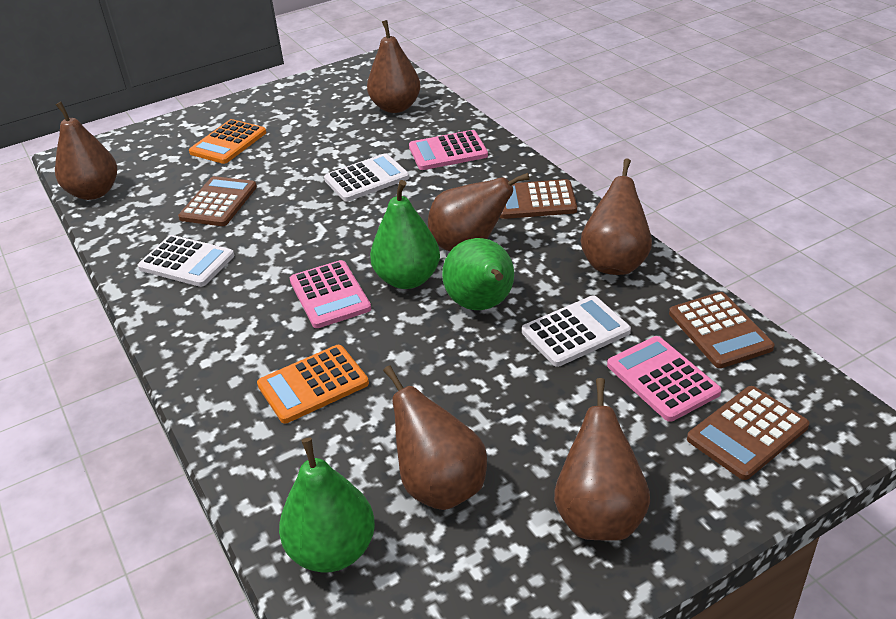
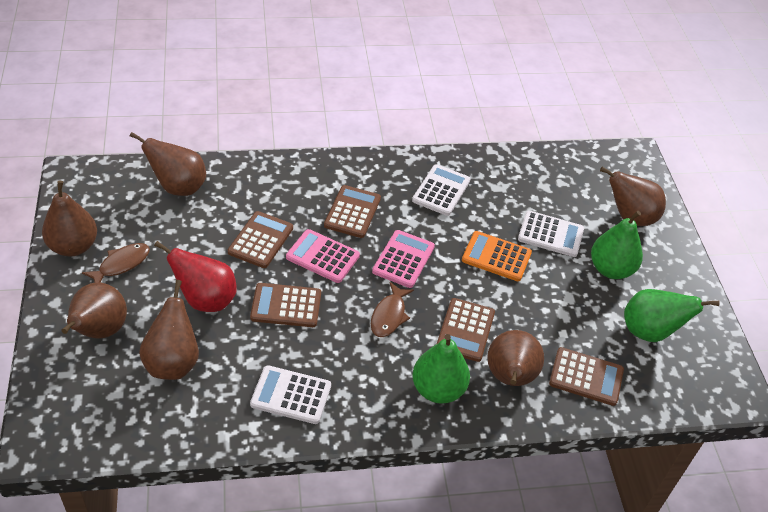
brown calculator: [178,176,257,226] [500,179,577,219] [669,292,775,368] [687,386,809,480] = 4 -> [228,211,293,268] [250,283,321,327] [324,185,381,238] [437,298,495,362] [549,347,624,406] = 5
brown fish: none = 0 -> [82,243,150,282] [371,282,414,337] = 2
orange calculator: [189,119,266,164] [257,345,369,423] = 2 -> [462,231,532,281] = 1
pink calculator: [290,260,371,328] [409,130,488,170] [607,336,722,422] = 3 -> [286,229,360,283] [372,230,435,288] = 2
red pear: none = 0 -> [154,241,237,312] = 1

